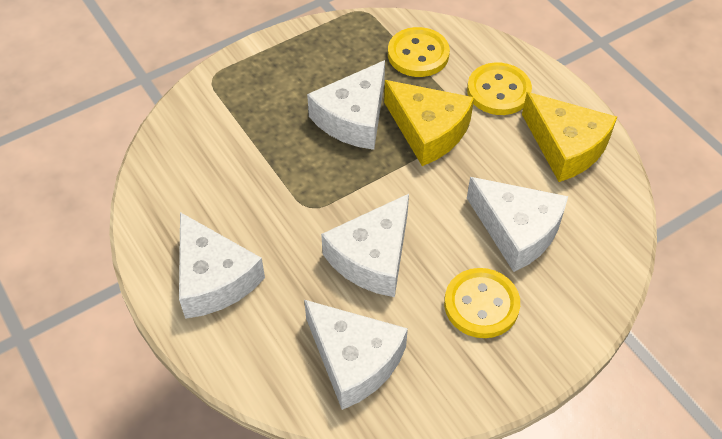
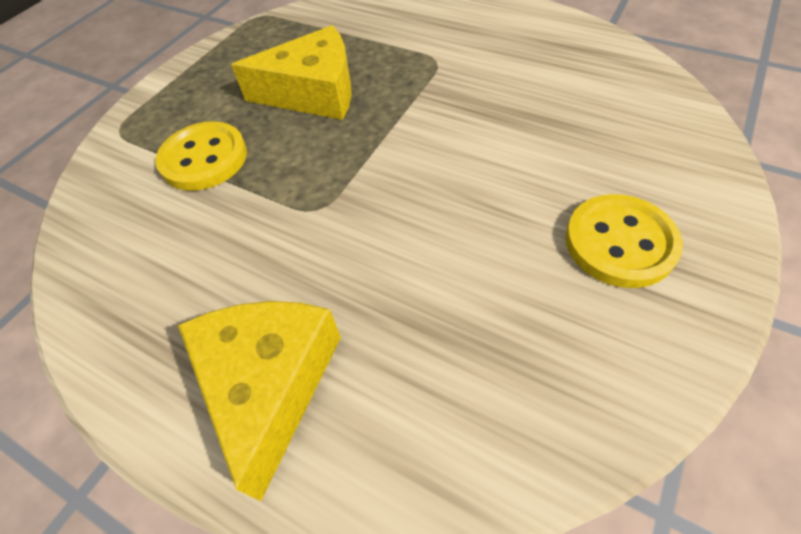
white cheese: [179,212,265,319] [304,300,408,410] [307,60,385,150] [321,194,409,297] [467,177,568,272] = 5 -> none = 0
yellow button: [388,27,450,77] [444,268,520,338] [467,63,532,115] = 3 -> [155,121,247,191] [565,194,683,288] = 2

